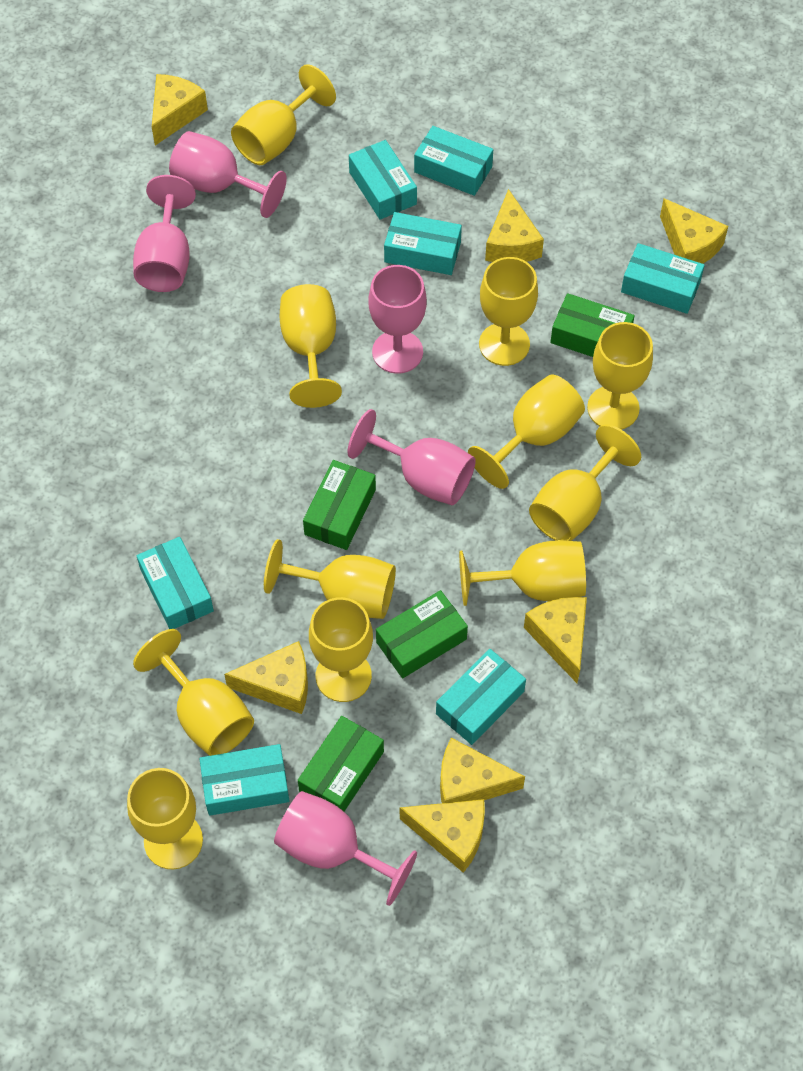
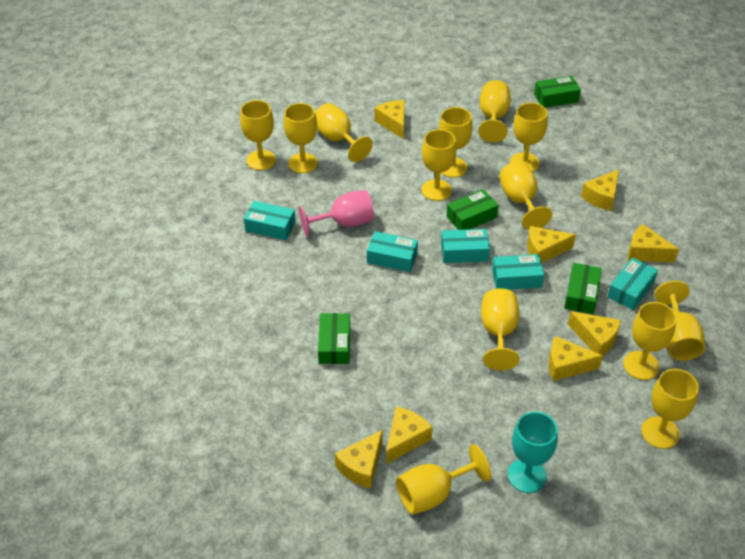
pink goblet: [133,175,196,292] [169,131,287,218] [274,791,417,906] [347,409,476,505] [368,265,427,374] = 5 -> [299,190,374,237] = 1
turquoise box: [137,537,214,629] [199,744,289,816] [349,140,417,220] [384,212,462,275] [414,126,493,196] [436,649,526,745] [621,243,705,314] = 7 -> [244,201,296,240] [367,231,418,272] [441,229,490,263] [492,254,544,290] [607,258,658,310] = 5
turquoise goblet: none = 0 -> [508,412,558,493] = 1
yellow cheese: [152,74,208,145] [224,641,308,714] [400,799,485,873] [440,738,525,803] [485,189,544,262] [524,597,587,683] [660,198,728,264] = 7 -> [335,430,383,488] [374,100,405,139] [386,407,433,464] [527,226,576,263] [549,336,603,381] [568,311,621,355] [581,169,619,211] [628,224,679,263] = 8
yellow goblet: [127,768,203,869] [133,629,254,756] [231,64,336,165] [264,539,396,619] [280,284,342,408] [309,597,373,702] [459,540,586,606] [468,374,585,489] [479,257,538,366] [529,425,641,541] [587,322,653,430] = 11 -> [240,100,276,170] [284,103,318,173] [315,103,373,162] [396,444,491,515] [421,129,456,201] [439,107,473,178] [478,80,511,143] [481,288,519,370] [499,161,552,230] [510,103,548,172] [623,302,677,380] [641,369,699,449] [655,281,705,361] = 13

